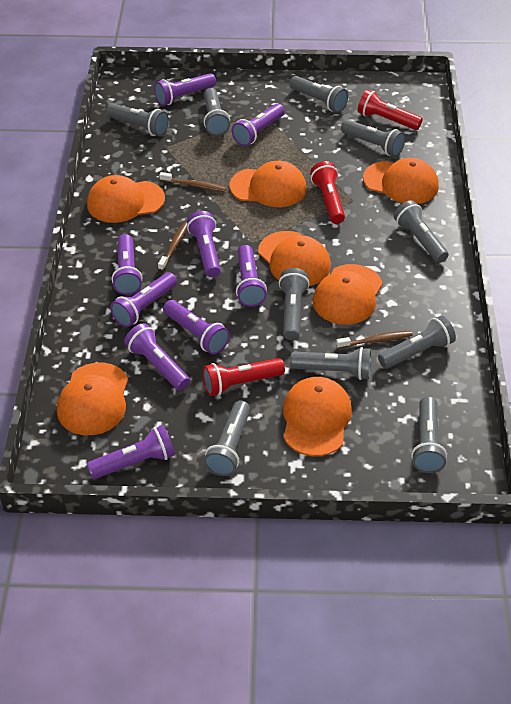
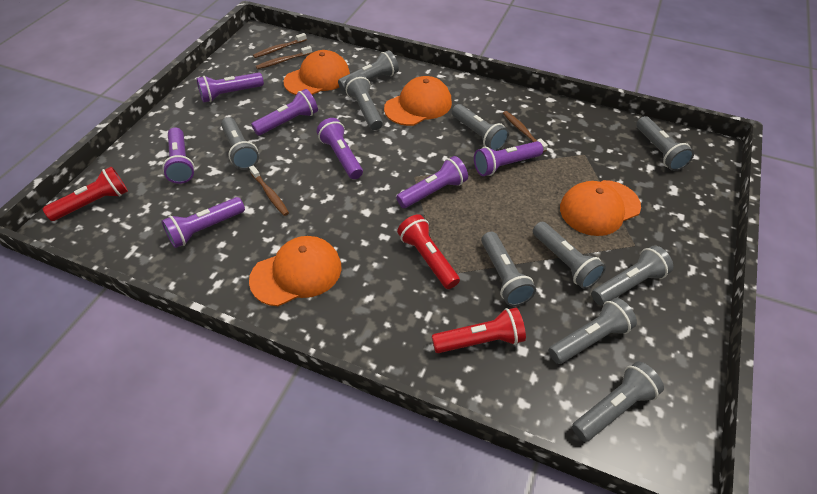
brown toothbrush: [158,221,187,271] [159,172,226,192] [336,331,413,349] = 3 -> [249,165,289,216] [253,33,307,58] [256,46,312,69] [503,111,548,152] = 4
orange cap: [57,363,128,435] [87,175,165,223] [230,161,307,207] [258,231,331,286] [283,377,352,456] [313,264,383,325] [363,158,439,204] = 7 -> [249,236,341,306] [283,50,350,95] [384,76,452,126] [560,180,641,236] = 4
purple flashlight: [87,425,175,479] [110,272,177,327] [112,234,143,295] [124,323,190,391] [154,73,216,106] [163,300,230,354] [187,211,221,277] [232,103,285,146] [236,245,267,307] = 9 -> [161,197,245,248] [162,127,195,184] [196,73,264,103] [251,89,318,135] [317,118,363,179] [396,156,468,208] [474,141,543,176] = 7

